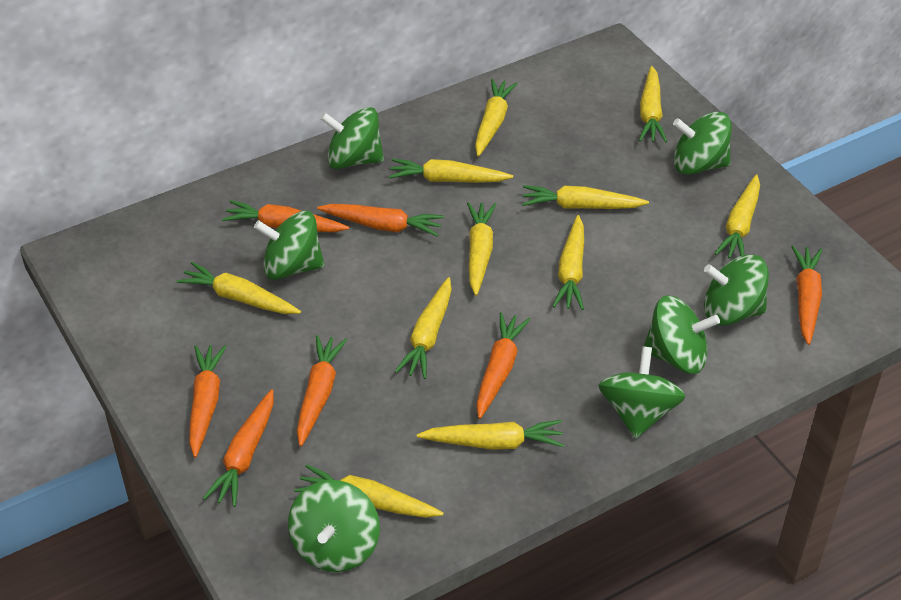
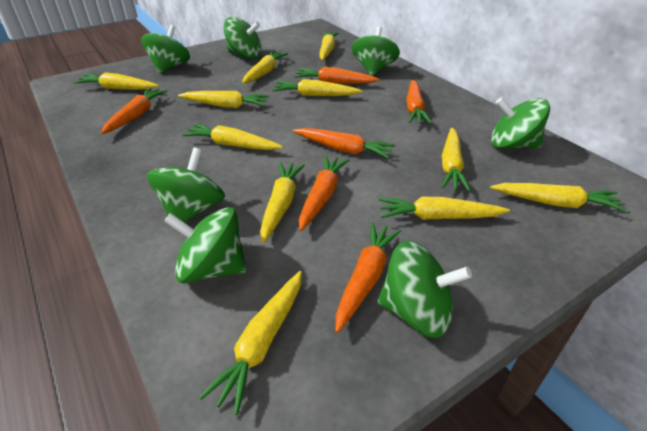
orange carrot: [189,345,227,458] [203,389,274,507] [222,200,349,232] [297,335,347,447] [317,204,444,237] [476,312,531,419] [792,246,822,345] = 7 -> [101,88,168,134] [293,128,395,159] [295,67,380,84] [299,155,349,231] [336,222,401,333] [406,80,432,124] = 6

